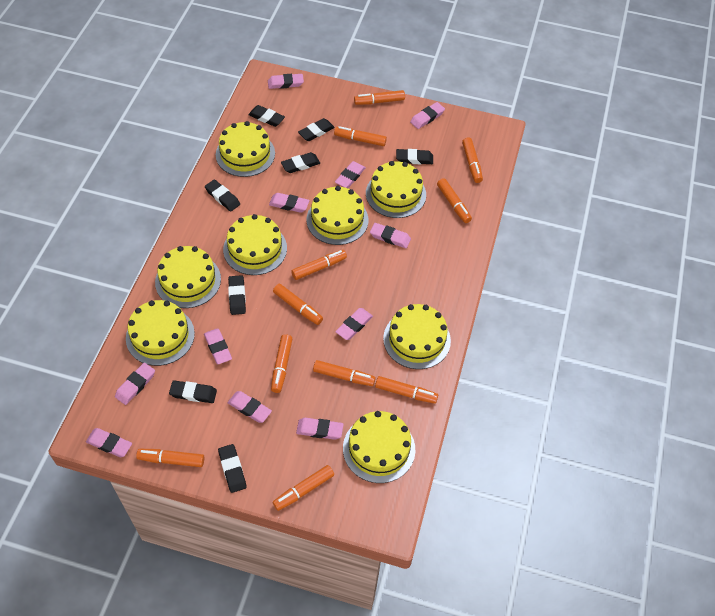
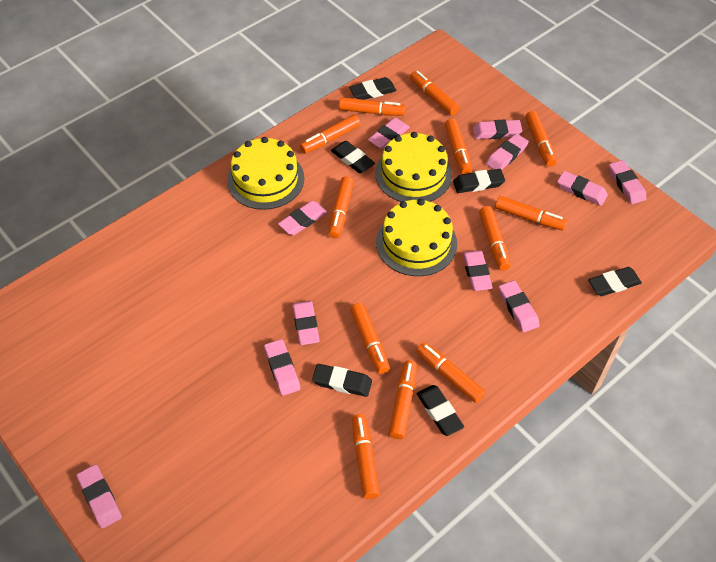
black eraser: [169,381,217,403] [205,179,240,212] [218,444,247,493] [228,275,246,315] [248,105,285,127] [281,152,320,173] [298,118,335,141] [396,149,433,164] = 8 -> [312,364,372,397] [331,141,375,173] [349,77,396,100] [417,385,464,436] [453,169,505,193] [588,267,642,296] = 6
orange marker: [136,449,204,467] [271,334,292,393] [273,284,323,325] [273,465,334,511] [291,250,347,280] [313,360,376,386] [334,126,387,146] [354,90,405,105] [375,376,438,404] [437,178,472,223] [462,138,483,183] = 11 -> [300,115,360,154] [328,176,354,238] [339,97,405,116] [350,303,390,374] [352,414,380,499] [389,360,417,439] [410,71,460,115] [416,342,485,403] [445,118,472,174] [479,206,511,270] [495,196,567,231] [525,111,557,167] = 12
yellow cake: [126,300,195,366] [155,246,221,308] [216,121,275,177] [223,214,287,275] [306,186,368,245] [343,411,415,483] [366,161,426,218] [383,304,451,369] = 8 -> [227,137,304,210] [375,132,452,202] [376,199,457,276] = 3

